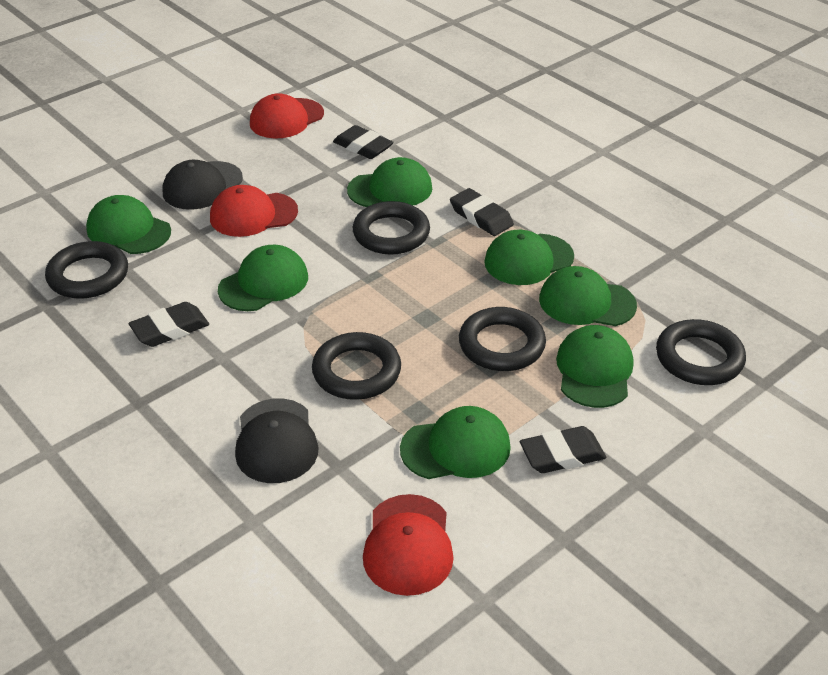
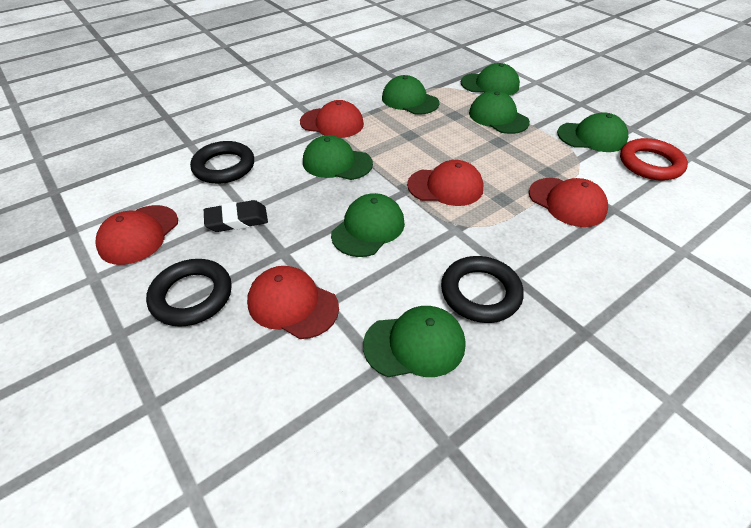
black cap: [162,160,243,210] [235,398,319,483] = 2 -> none = 0
black eraser: [129,302,209,347] [333,125,394,159] [450,188,514,236] [520,426,606,473] = 4 -> [204,200,268,232] = 1
black ring: [45,241,128,299] [312,332,401,400] [353,201,430,255] [459,307,546,371] [656,319,746,385] = 5 -> [146,259,232,327] [190,141,254,184] [441,256,524,323] = 3
red cap: [210,185,298,237] [250,93,324,138] [363,494,454,596] = 3 -> [96,205,178,265] [247,266,339,339] [300,100,364,138] [407,160,483,206] [529,178,608,227] = 5
red ring: none = 0 -> [620,138,688,181] = 1

